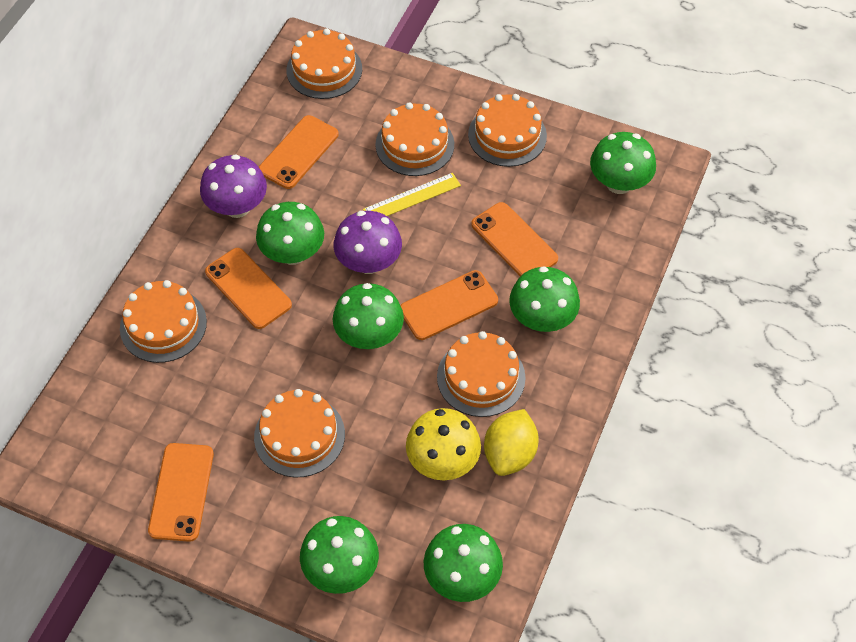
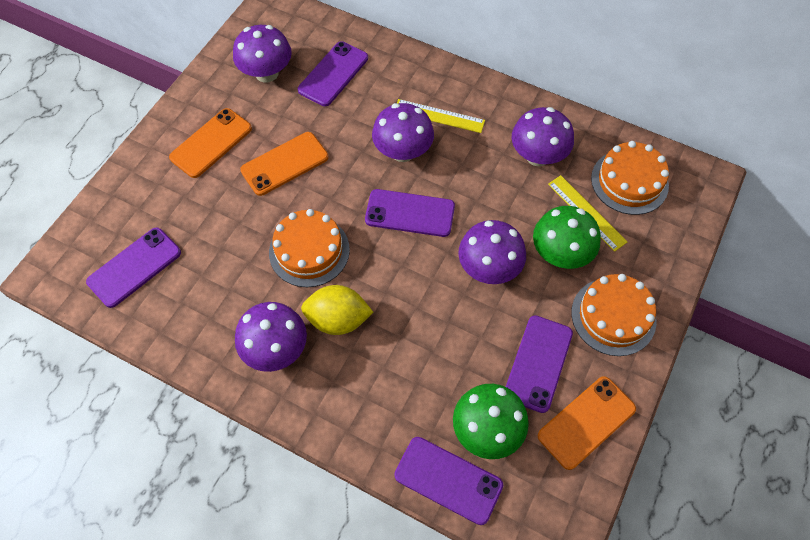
green mushroom: [256,202,324,265] [300,516,379,594] [333,283,404,349] [424,524,503,602] [509,266,580,332] [590,132,656,194] = 6 -> [453,384,529,459] [533,206,601,269] = 2
orange cake: [120,280,207,363] [254,389,345,478] [286,29,362,99] [375,102,454,176] [437,331,525,417] [468,94,547,167] = 6 -> [269,209,350,287] [572,274,657,356] [591,141,669,215] = 3
orange phone: [148,443,214,542] [205,248,292,329] [259,115,339,189] [400,270,498,340] [471,202,558,277] = 5 -> [169,108,252,178] [240,132,329,196] [538,376,636,470] = 3
purple mushroom: [200,154,267,218] [334,211,402,274] = 2 -> [233,25,292,82] [235,302,307,372] [372,103,434,162] [458,220,526,284] [512,107,574,166] = 5
purple phone: none = 0 -> [86,227,181,308] [298,41,368,106] [365,189,455,237] [394,437,503,525] [506,315,573,413] = 5
yellow mushroom: [406,408,481,480] = 1 -> none = 0
yellow ruler: [363,173,461,216] = 1 -> [397,99,485,133] [548,175,627,252] = 2

